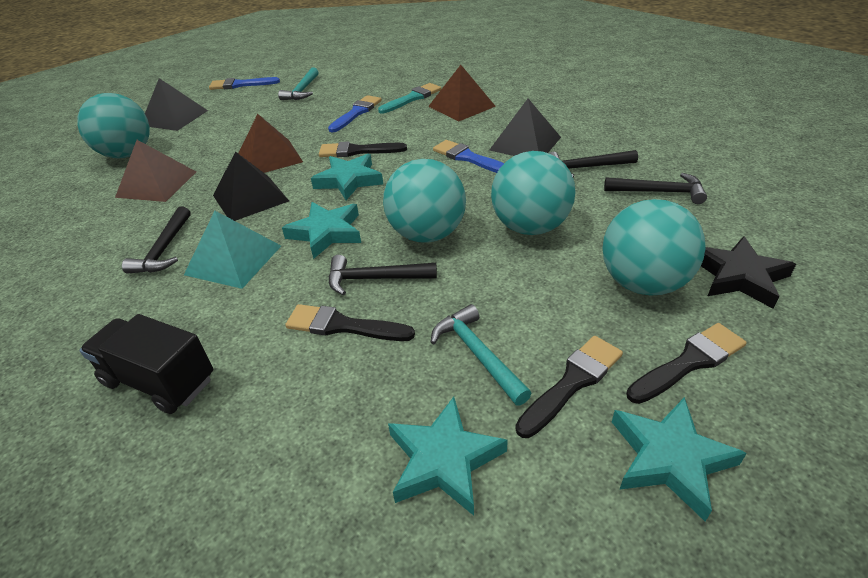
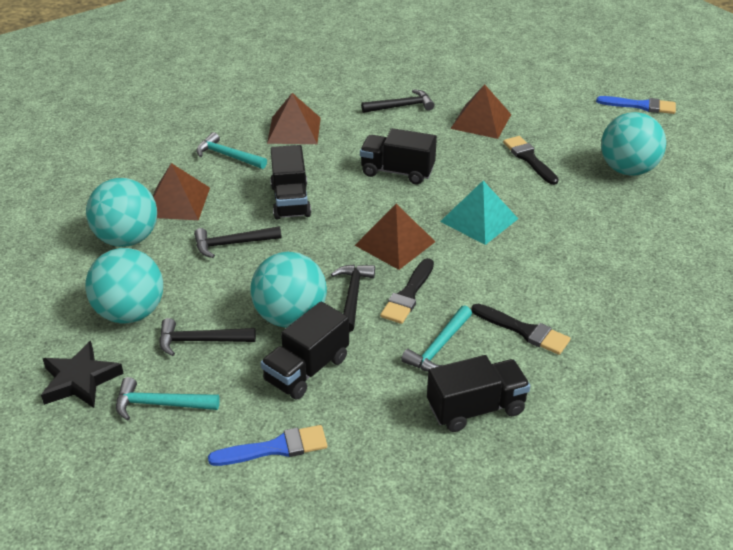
black brush: [285,304,415,341] [319,141,407,157] [515,336,623,438] [626,323,747,404] = 4 -> [380,258,434,324] [471,304,571,355] [503,136,559,185] = 3
black pyramid: [145,78,208,131] [213,151,289,221] [489,99,561,156] = 3 -> none = 0
black truck: [80,314,213,414] = 1 -> [261,302,349,400] [270,145,311,219] [360,128,437,184] [427,355,530,432] = 4
blue brush: [209,77,280,90] [328,95,382,132] [433,140,504,173] = 3 -> [208,425,327,466] [596,96,676,114] = 2
brown pyramid: [115,140,196,202] [238,114,303,173] [428,65,496,122] = 3 -> [153,163,210,220] [267,93,321,144] [355,204,435,270] [450,84,511,139] = 4
turquoise brush: [378,83,441,113] = 1 -> none = 0
turquoise hammer: [278,67,319,100] [431,304,532,406] = 2 -> [116,377,220,421] [196,132,267,169] [401,305,472,372] = 3
turquoise star: [282,202,361,259] [311,154,383,200] [388,397,508,516] [612,397,747,522] = 4 -> none = 0

